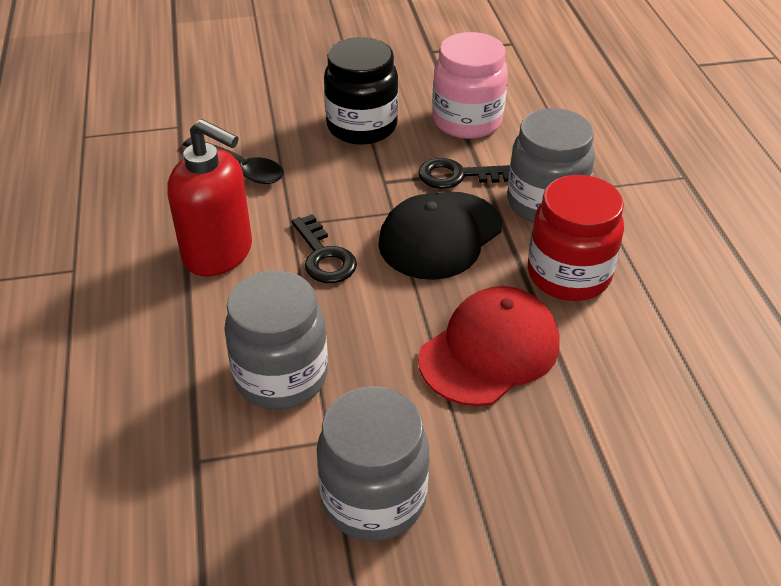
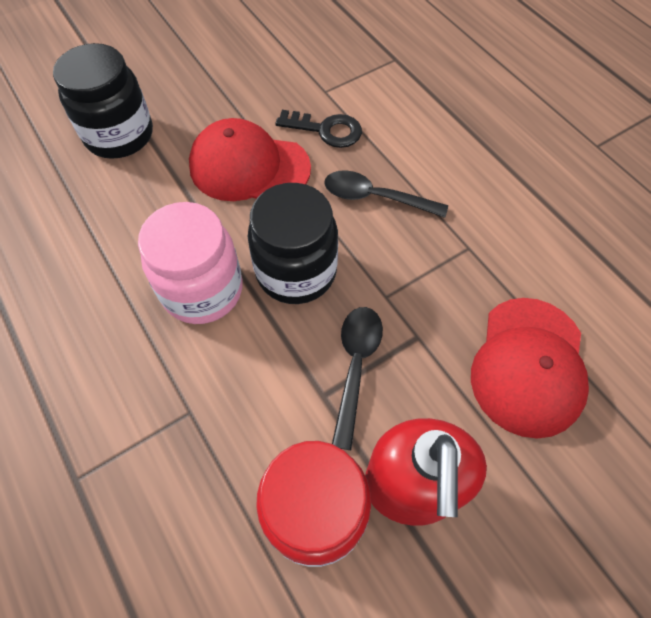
black cap: [378,192,502,280] = 1 -> none = 0
black jar: [324,37,398,145] = 1 -> [53,43,153,159] [248,183,338,304] = 2
black key: [292,214,357,283] [418,158,510,189] = 2 -> [275,110,362,148] = 1
black spoon: [183,137,284,184] = 1 -> [324,170,448,218] [332,307,383,450] = 2
grey jar: [224,270,328,410] [317,386,429,541] [507,108,595,222] = 3 -> none = 0
red cap: [418,286,559,406] = 1 -> [189,118,311,201] [471,298,589,439] = 2

